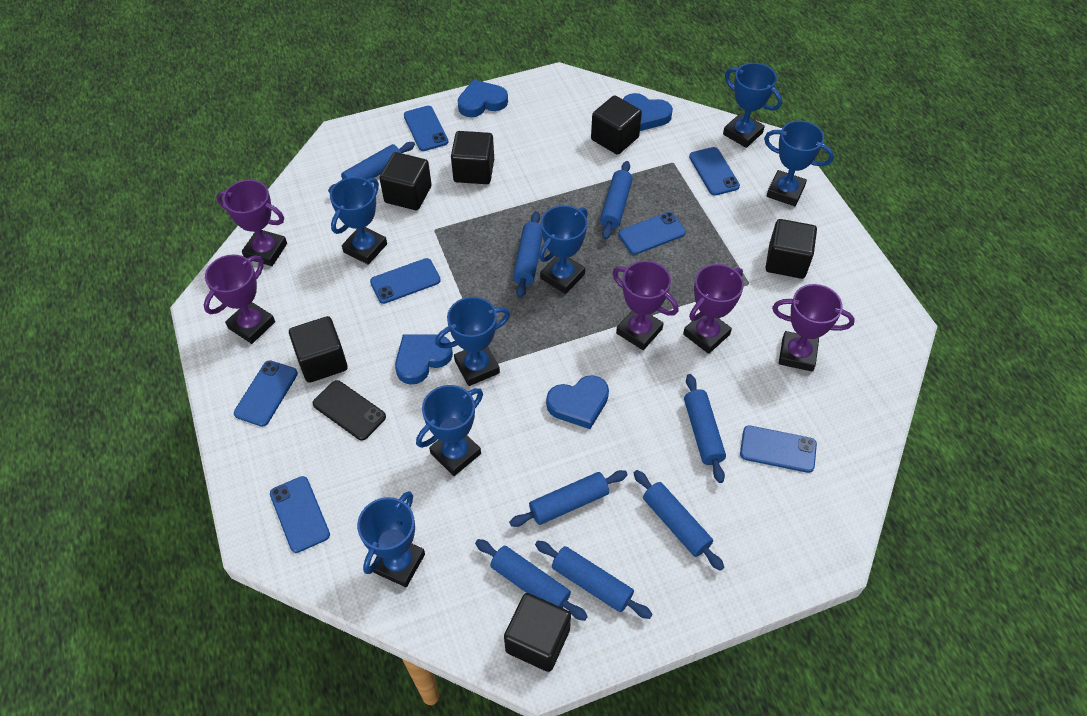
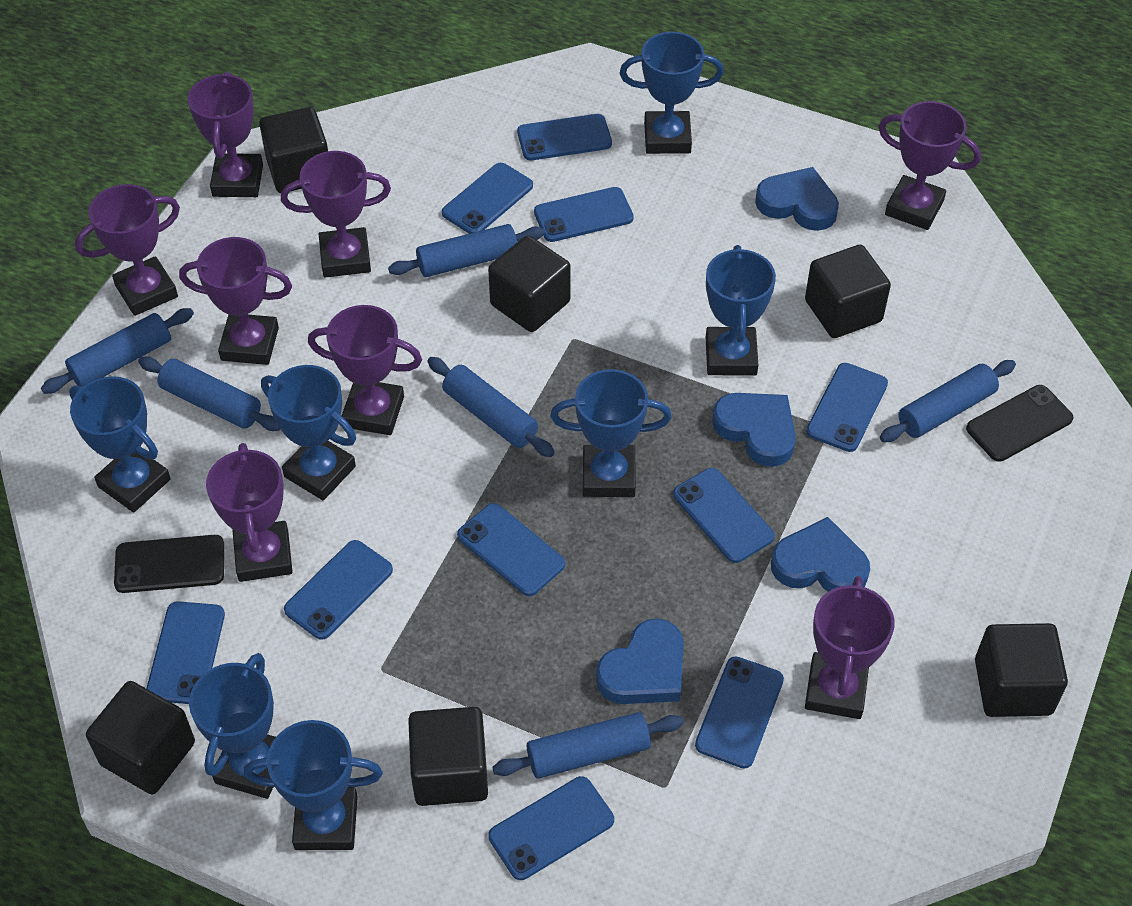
black phone: [313,380,386,441] = 1 -> [114,535,224,593] [966,385,1074,462] = 2
blue phone: [234,360,298,427] [270,476,330,553] [370,258,441,304] [404,106,448,151] [618,212,686,255] [689,147,740,196] [740,425,817,473] = 7 -> [146,601,225,704] [284,540,393,640] [442,163,533,234] [457,503,565,596] [488,776,614,880] [517,114,612,160] [534,187,634,242] [673,468,775,563] [695,656,784,769] [806,363,888,452] = 10
blue rolling pin: [328,142,415,193] [475,539,588,621] [509,470,628,527] [513,211,543,298] [535,541,652,619] [600,161,633,240] [634,470,724,571] [684,374,726,483] = 8 -> [41,308,194,394] [138,356,280,431] [388,224,545,277] [428,357,555,457] [492,712,683,779] [880,360,1016,442] = 6
purple trophy: [204,255,275,344] [216,180,287,266] [612,261,679,350] [683,264,744,354] [772,284,855,372] = 5 -> [75,184,180,316] [179,237,292,365] [188,72,263,197] [206,443,293,582] [281,151,391,277] [308,305,422,435] [805,576,895,719] [879,101,981,230] = 8

